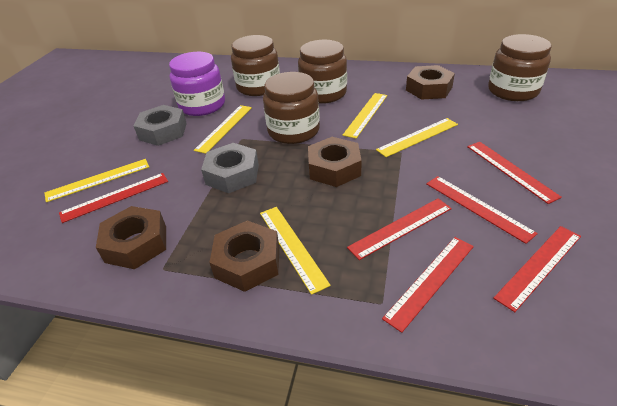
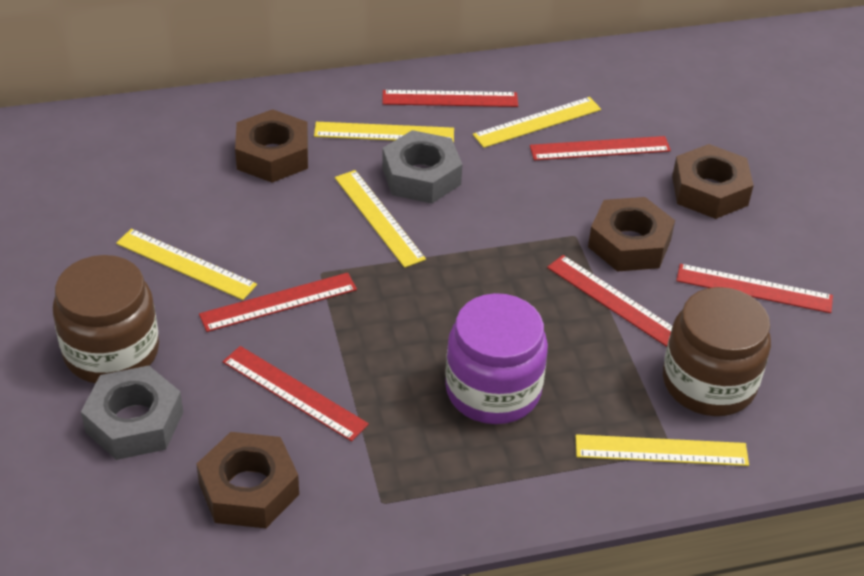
brown jar: [231,35,280,96] [263,72,320,144] [298,40,347,104] [488,34,552,101] = 4 -> [53,255,159,383] [663,287,771,416] = 2

